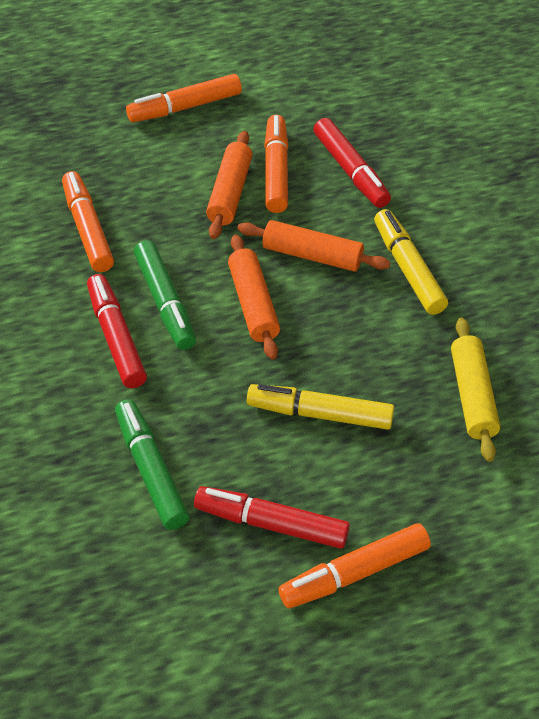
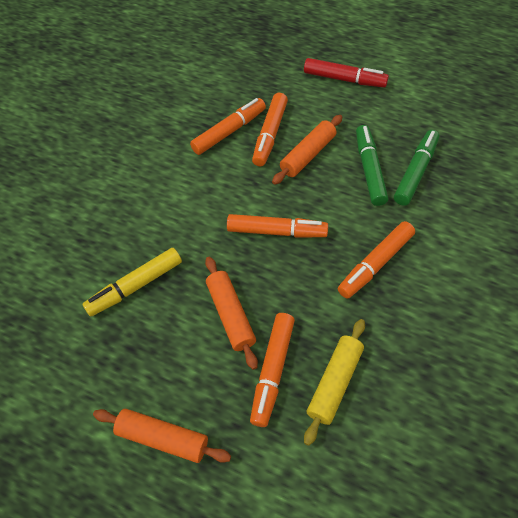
orange marker: [62,171,114,272] [126,74,242,122] [264,115,288,213] [278,523,431,608] = 4 -> [190,98,266,155] [227,214,328,237] [250,313,295,427] [252,93,288,166] [338,221,415,299] = 5
red marker: [87,274,147,388] [194,486,350,549] [313,118,391,208] = 3 -> [304,58,389,87] = 1
yellow marker: [247,384,394,430] [374,209,448,315] = 2 -> [82,248,182,317] = 1

